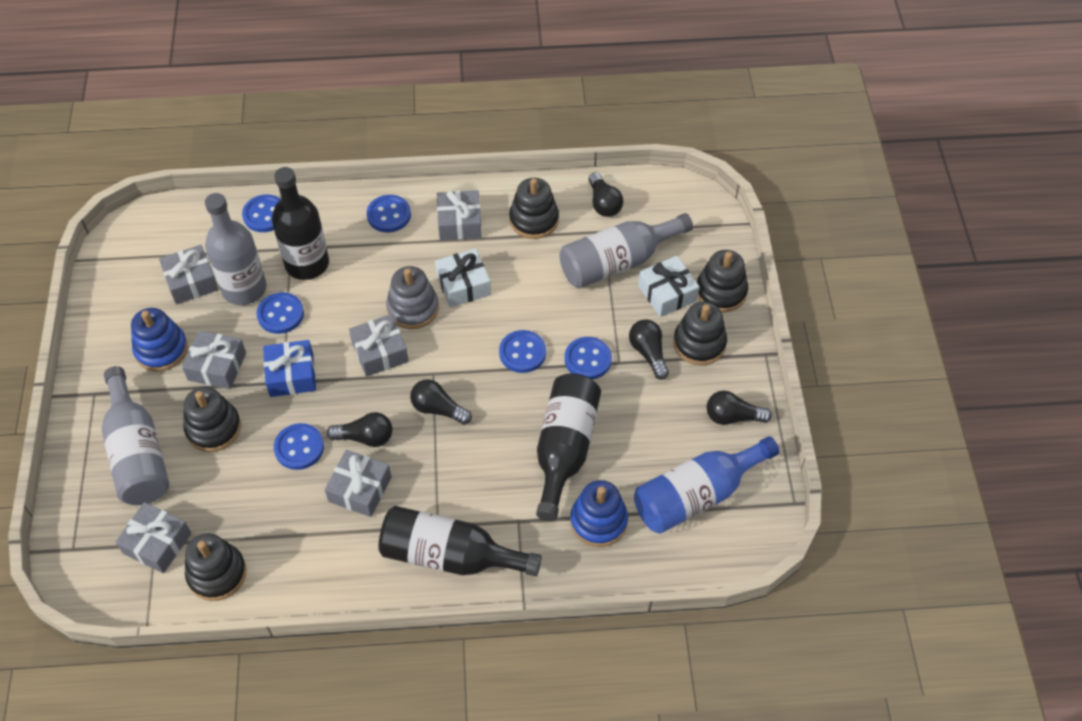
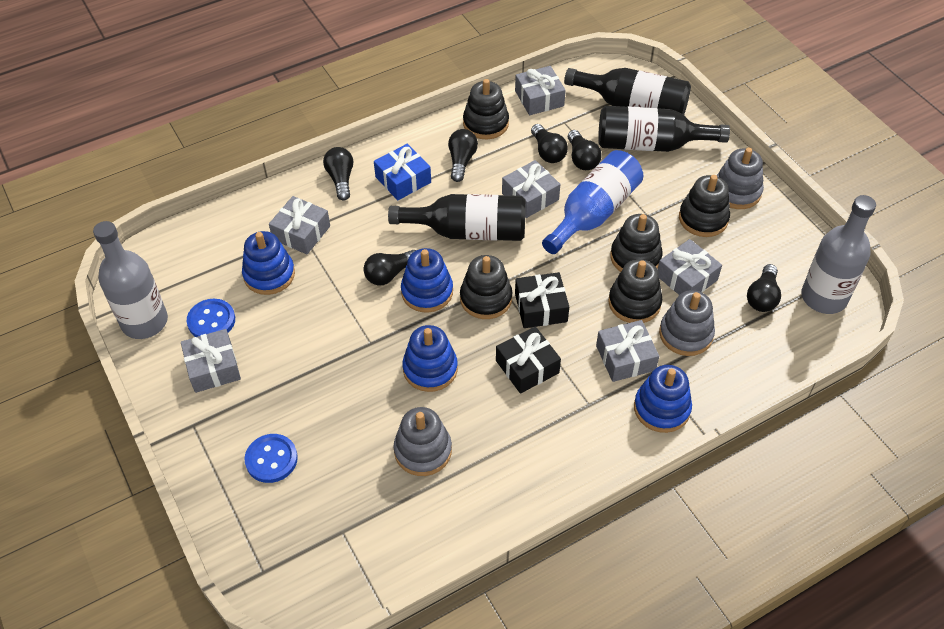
black gift: none = 0 -> [496,326,561,394] [515,272,569,328] = 2
black light bulb: [327,412,392,447] [410,379,472,425] [588,172,623,217] [629,319,669,380] [707,391,772,425] = 5 -> [323,147,353,201] [364,250,416,285] [448,129,478,182] [531,124,568,163] [568,130,602,170] [747,264,781,312] = 6
blue button: [242,195,281,232] [257,292,304,334] [274,423,324,470] [366,195,411,233] [499,330,546,373] [565,337,612,379] = 6 -> [187,299,235,337] [245,434,298,483] = 2
blue stacking toy: [131,308,188,371] [570,480,628,547] = 2 -> [242,231,295,295] [401,248,453,312] [402,325,458,392] [634,365,692,433] = 4
grey bottle: [102,366,169,505] [205,193,267,305] [560,213,693,289] = 3 -> [93,221,168,339] [801,195,876,314] = 2
grey stacking toy: [386,266,439,329] = 1 -> [393,407,452,476] [659,290,715,356] [717,148,764,209] = 3
white gift: [435,249,491,308] [638,256,700,317] = 2 -> none = 0

